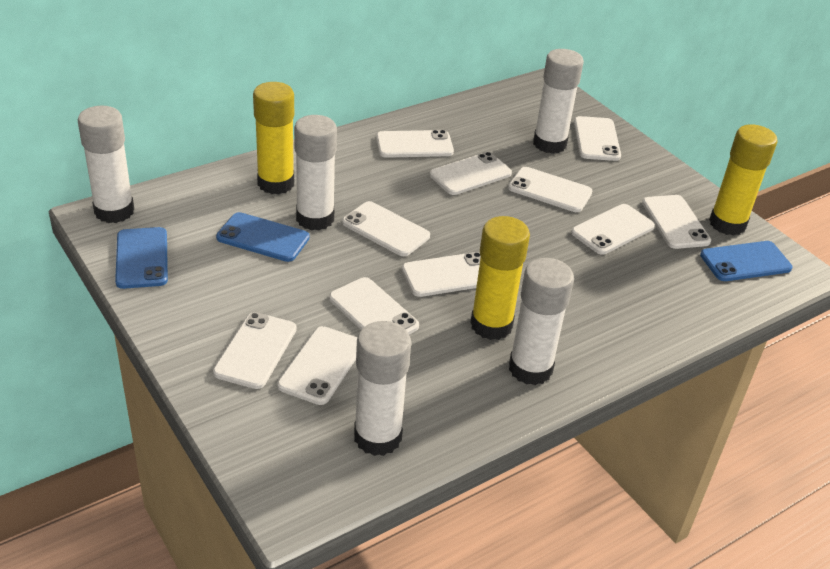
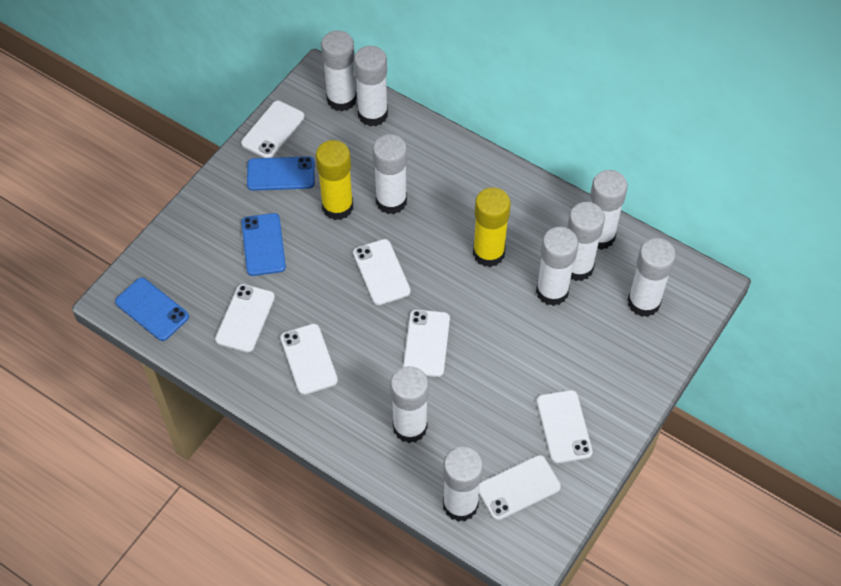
white glue stick: [78,106,134,223] [294,115,337,231] [354,321,411,456] [509,258,574,385] [533,49,584,154] = 5 -> [321,30,357,111] [354,46,388,126] [373,134,407,214] [390,366,429,443] [443,447,483,522] [536,227,578,306] [567,202,605,281] [590,170,628,250] [628,238,676,317] = 9
white phone: [213,312,297,389] [277,326,358,405] [329,277,419,335] [342,201,430,256] [376,130,454,158] [402,252,481,297] [430,152,512,195] [508,167,593,212] [571,204,655,255] [574,116,621,161] [642,195,711,249] = 11 -> [215,284,275,352] [241,101,304,158] [281,324,338,395] [353,239,411,305] [403,309,450,377] [479,455,561,520] [537,390,593,463] = 7
yellow glue stick: [253,82,294,194] [470,216,530,340] [709,124,778,236] = 3 -> [316,140,353,220] [473,187,511,267] = 2

